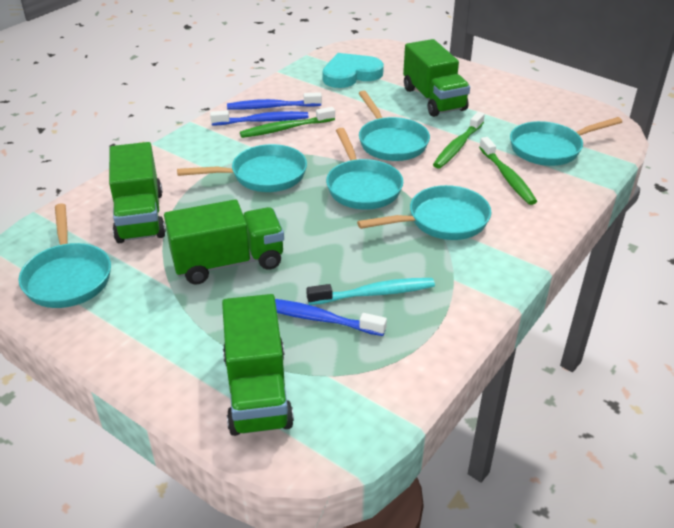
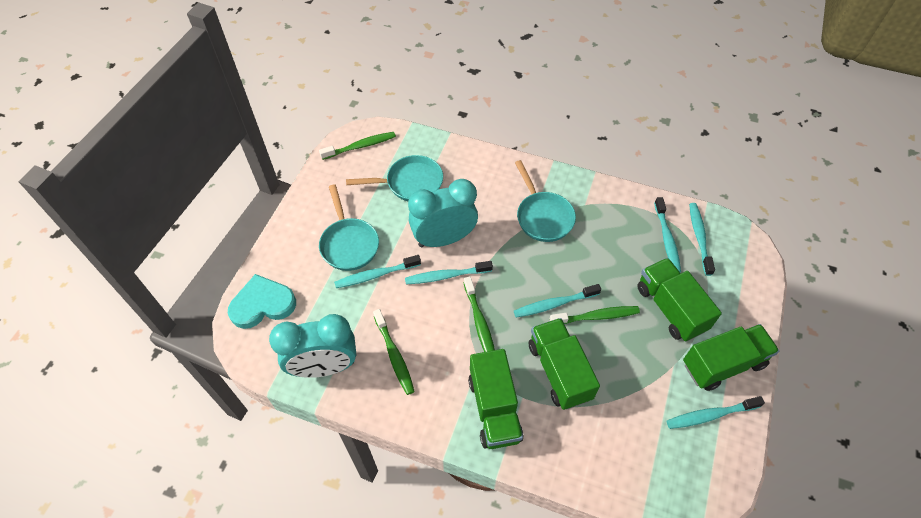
blue toothbrush: [210,110,308,125] [227,92,322,110] [275,299,387,336] = 3 -> none = 0
green toothbrush: [240,107,335,138] [433,112,485,169] [479,137,537,205] = 3 -> [319,132,396,160] [373,309,415,395] [464,277,495,352] [550,306,640,324] = 4
turquoise clock: none = 0 -> [269,314,356,378] [408,179,478,247] = 2
turquoise pan: [18,203,111,308] [177,144,307,192] [326,128,403,210] [357,185,491,240] [358,91,430,161] [510,117,622,166] = 6 -> [319,185,379,271] [346,155,443,201] [515,160,576,242] = 3
turquoise toothbrush: [306,278,435,305] = 1 -> [334,255,421,288] [405,261,493,284] [514,284,601,318] [654,197,681,272] [667,396,765,429] [689,203,715,276] = 6

